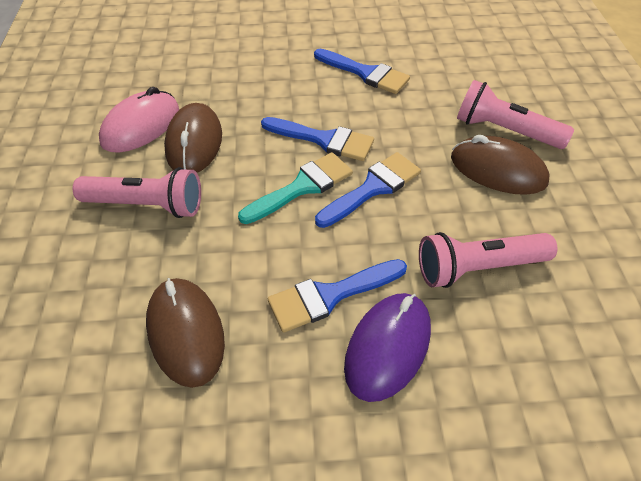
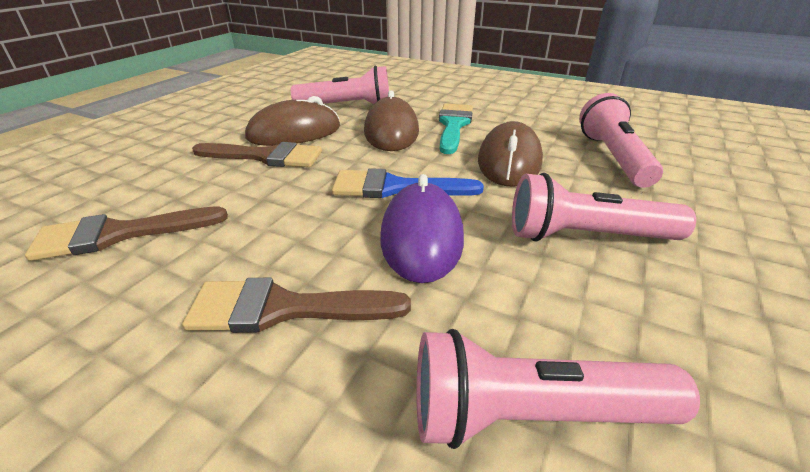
blue brush: [261,117,374,161] [267,259,407,333] [314,49,410,94] [315,152,421,228] = 4 -> [332,168,484,198] = 1
brown brush: none = 0 -> [25,206,228,261] [182,278,411,333] [192,142,322,167] = 3
pink flashlight: [73,167,201,218] [419,232,557,288] [457,80,574,149] = 3 -> [291,66,389,104] [416,329,700,449] [512,173,696,242] [579,93,663,188] = 4
pink mouse: [99,87,179,153] = 1 -> none = 0

